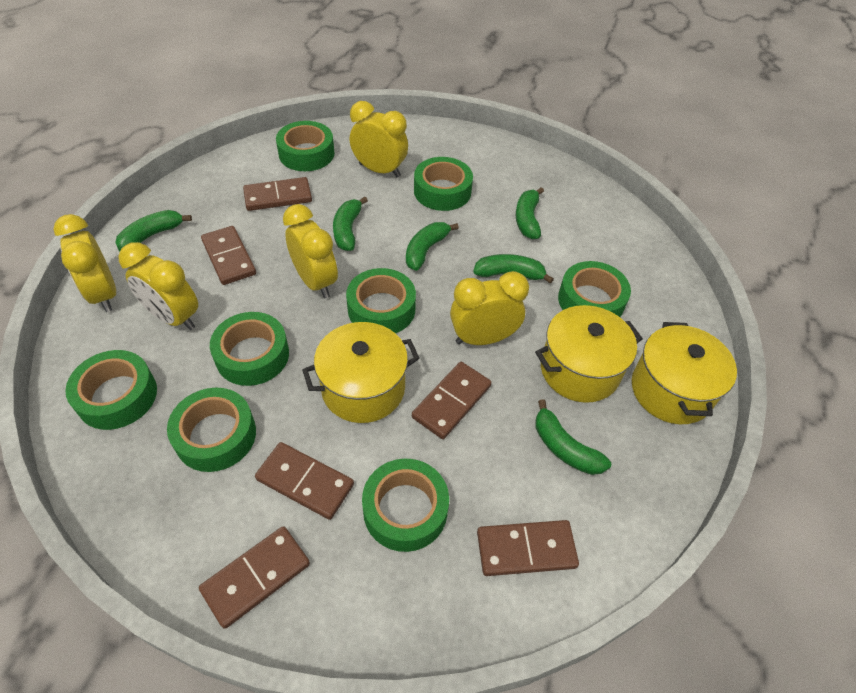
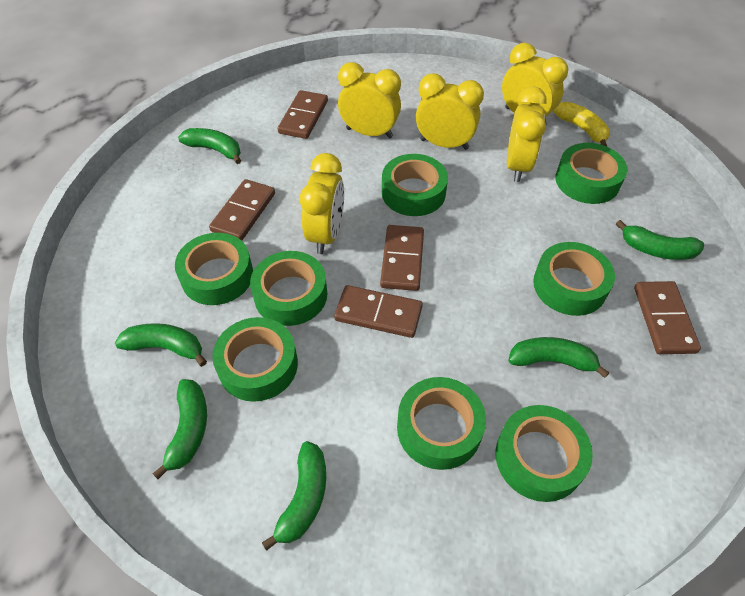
brown domino: [199,526,310,629] [201,226,256,285] [243,177,312,211] [255,442,354,520] [412,362,492,439] [477,520,579,576] = 6 -> [209,179,275,241] [278,90,328,139] [334,285,423,338] [380,225,424,291] [634,281,701,354] = 5
yellow banana: none = 0 -> [553,102,610,147] = 1
yellow pot: [302,322,419,423] [535,305,643,403] [632,322,737,424] = 3 -> none = 0

